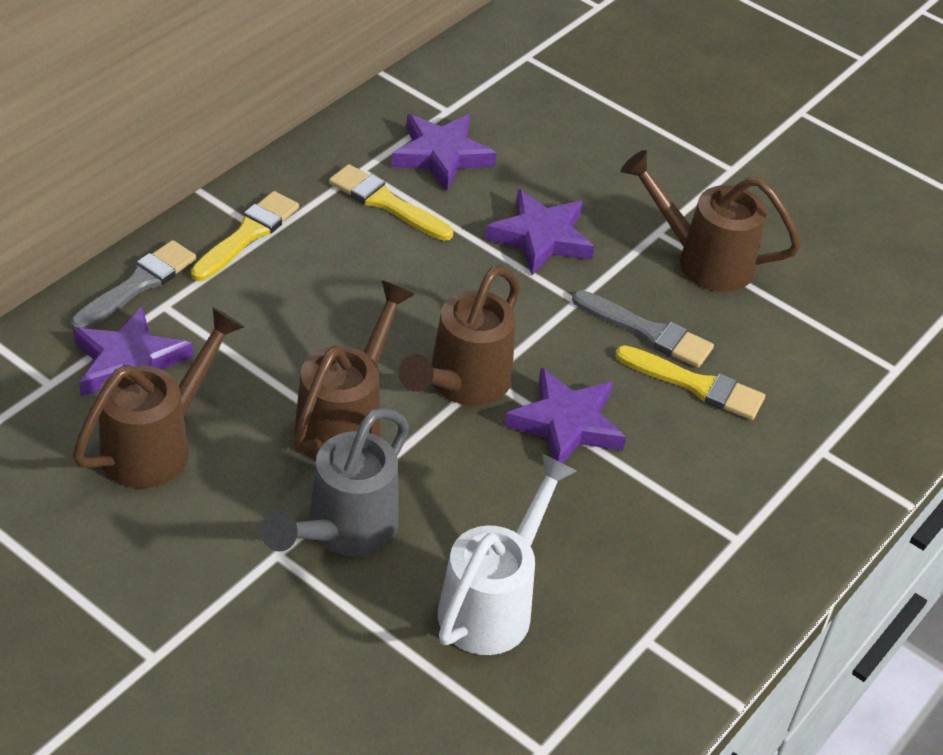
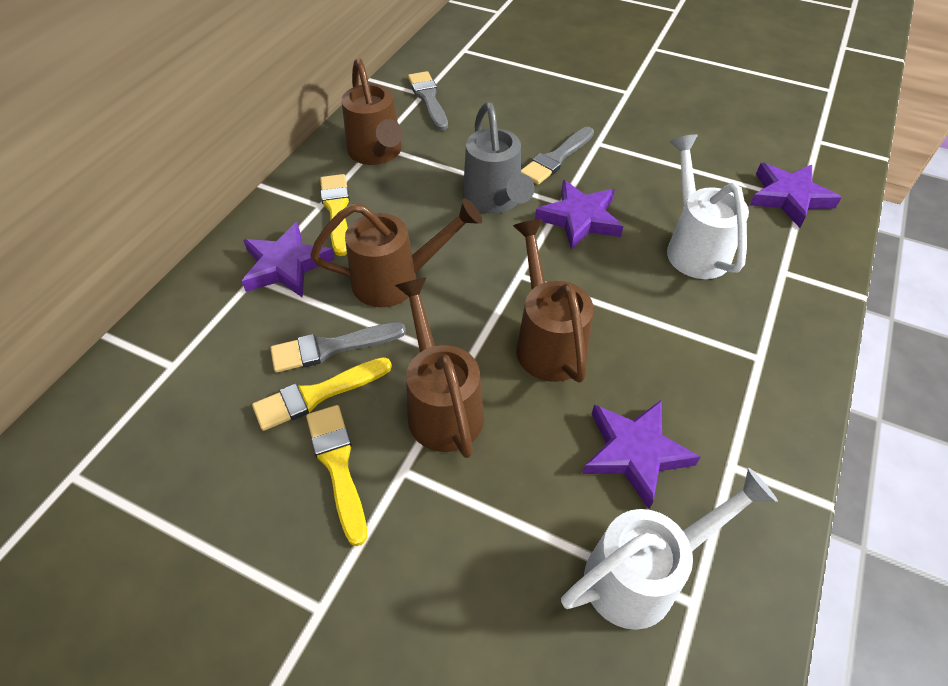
grey brush: [71,240,196,330] [572,290,714,368] = 2 -> [270,322,406,373] [408,71,448,131] [521,127,594,185] = 3
white watering can: [438,454,577,655] = 1 -> [561,468,778,630] [667,134,749,279] = 2

